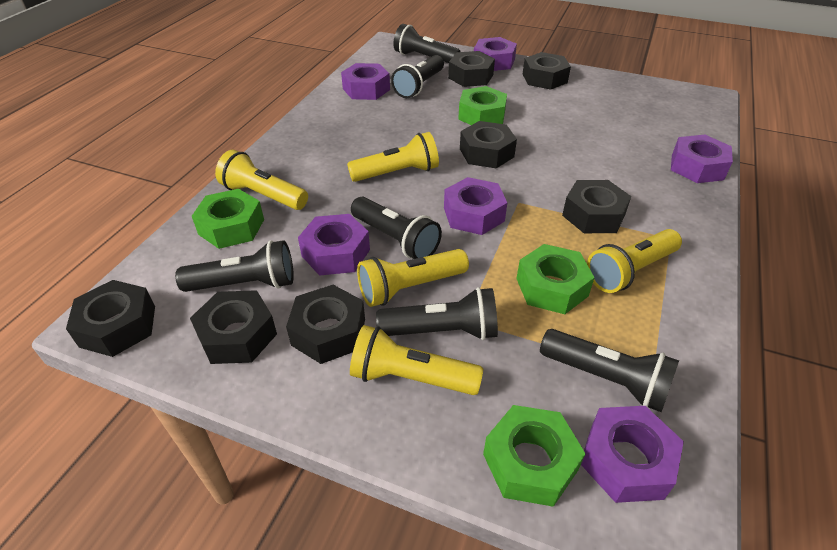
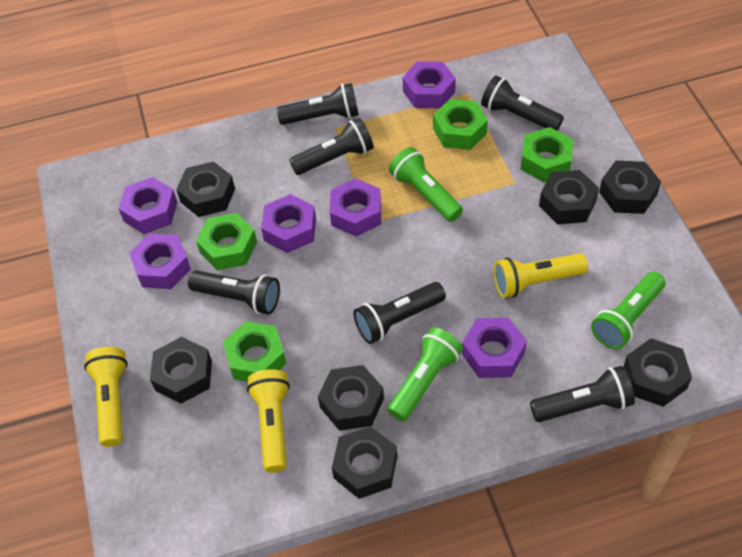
green flashlight: none = 0 -> [388,327,463,421] [389,147,463,222] [591,271,665,349] = 3
yellow flashlight: [215,150,308,210] [347,132,439,182] [350,325,483,395] [357,249,469,307] [587,229,682,293] = 5 -> [84,347,128,447] [247,369,290,472] [494,253,588,298] = 3

